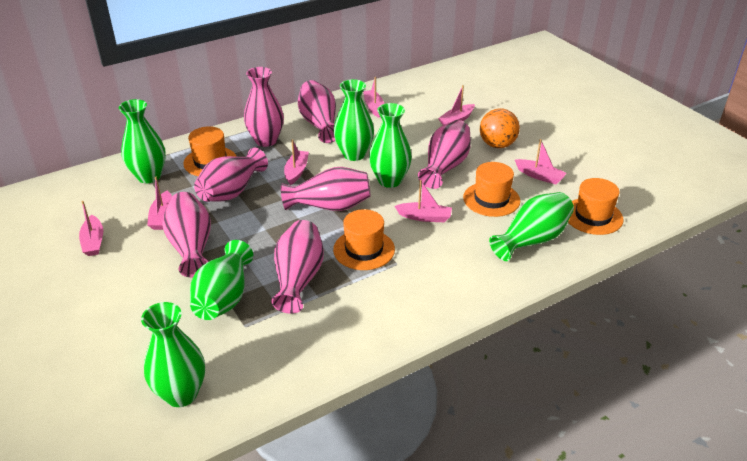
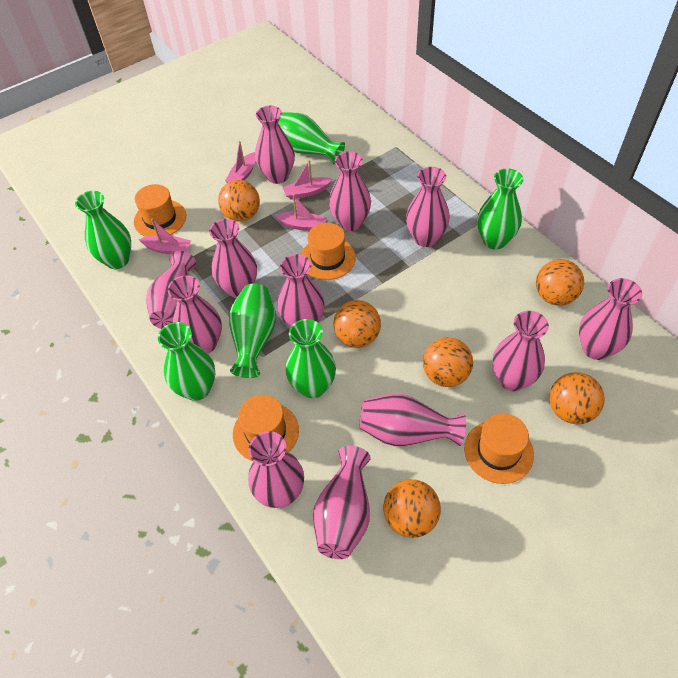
orange ball: [480,108,520,148] = 1 -> [218,180,260,221] [333,300,381,348] [383,479,441,538] [423,337,473,387] [536,259,584,306] [549,372,605,424] = 6
pink boat: [79,201,103,256] [147,177,172,230] [284,139,309,185] [363,77,384,118] [395,180,452,222] [438,85,475,125] [515,139,567,184] = 7 -> [138,218,191,254] [225,141,255,183] [274,194,327,231] [282,160,332,200] = 4
pink vase: [162,192,211,278] [194,148,268,202] [244,67,284,147] [271,220,324,314] [281,167,370,211] [298,80,336,143] [418,120,471,189] = 7 -> [146,251,196,329] [168,275,222,354] [209,219,257,298] [248,431,304,508] [255,106,295,184] [277,254,325,327] [313,446,371,559] [329,151,371,231] [359,394,466,446] [406,167,450,247] [492,311,549,391] [579,278,642,360] = 12

